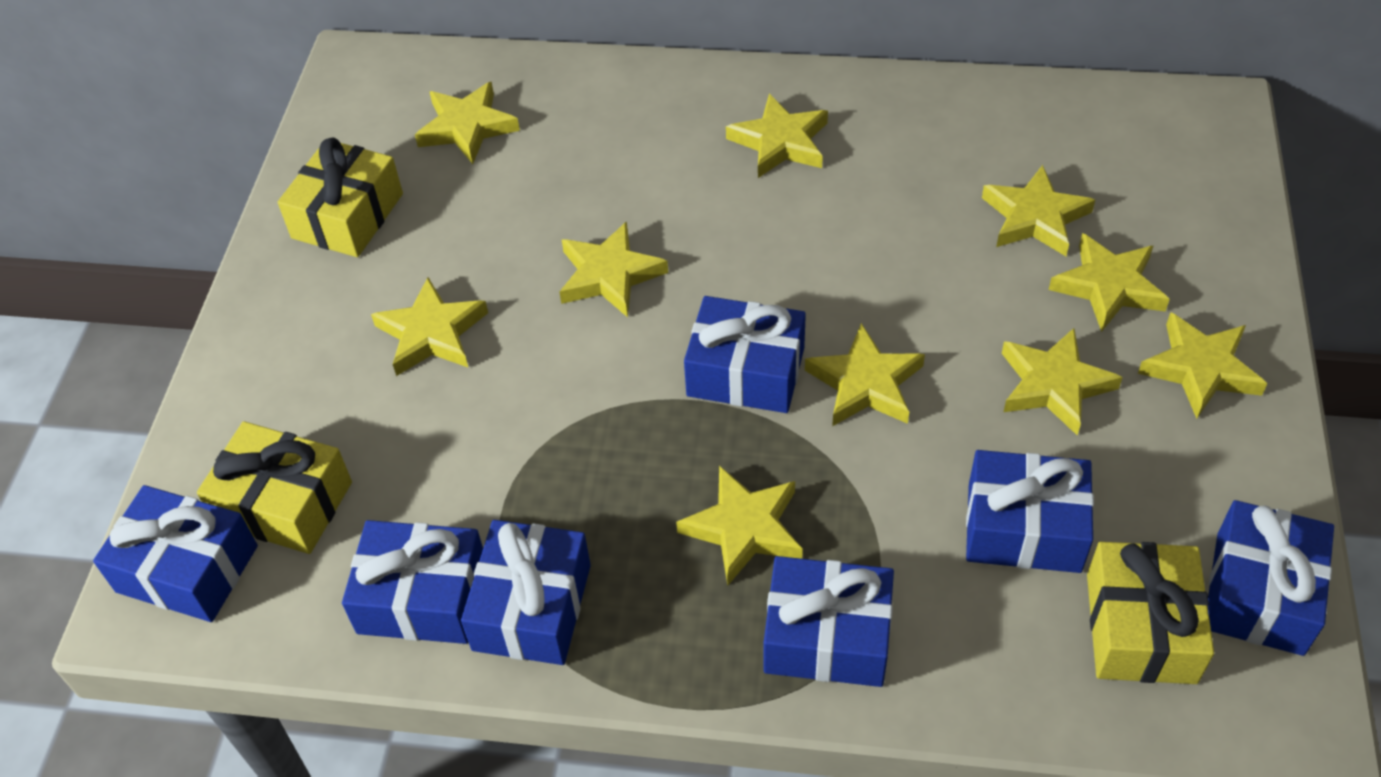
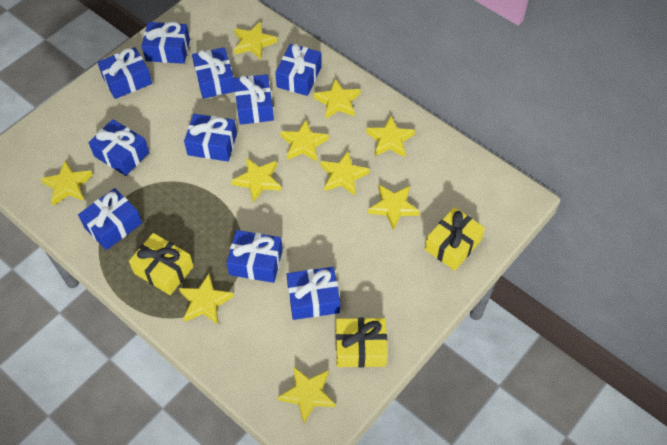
blue gift: [93,485,258,622] [342,520,483,644] [461,520,591,665] [684,296,806,413] [764,556,894,687] [966,450,1094,573] [1208,500,1334,656] = 7 -> [78,188,142,250] [89,119,149,176] [97,47,152,99] [142,22,190,64] [184,114,237,161] [192,47,235,99] [226,230,283,283] [234,74,274,125] [275,44,322,96] [287,267,340,320] = 10

